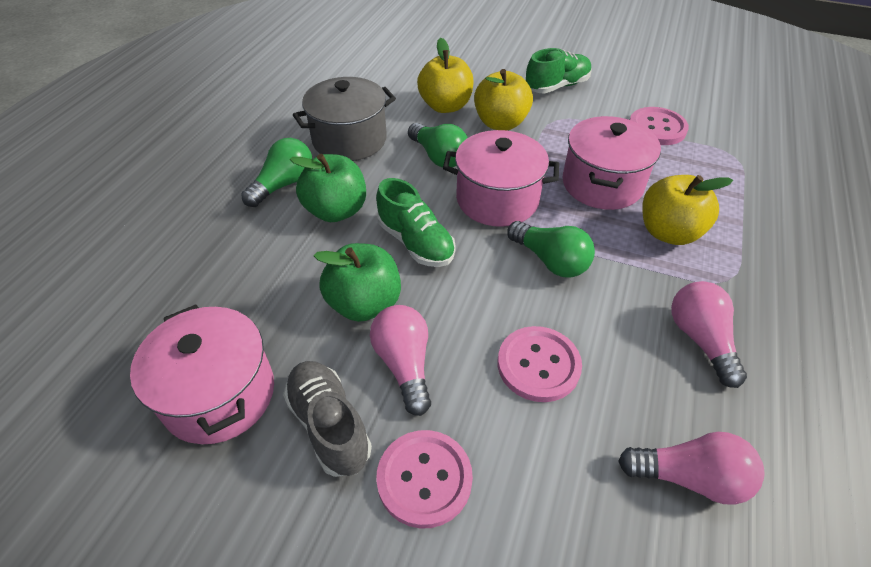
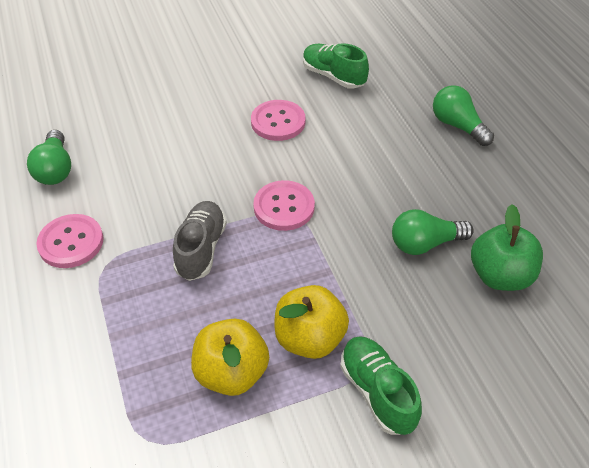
green apple: [290,154,366,222] [314,243,401,322] = 2 -> [471,204,543,291] = 1
grey pot: [293,77,396,161] = 1 -> none = 0
pink light bulb: [370,305,431,416] [618,432,764,505] [671,281,747,388] = 3 -> none = 0
pink pot: [130,304,274,444] [443,130,559,227] [562,116,661,210] = 3 -> none = 0
yellow apple: [417,38,474,113] [474,69,533,130] [642,175,733,245] = 3 -> [191,319,269,396] [274,285,349,359] = 2

